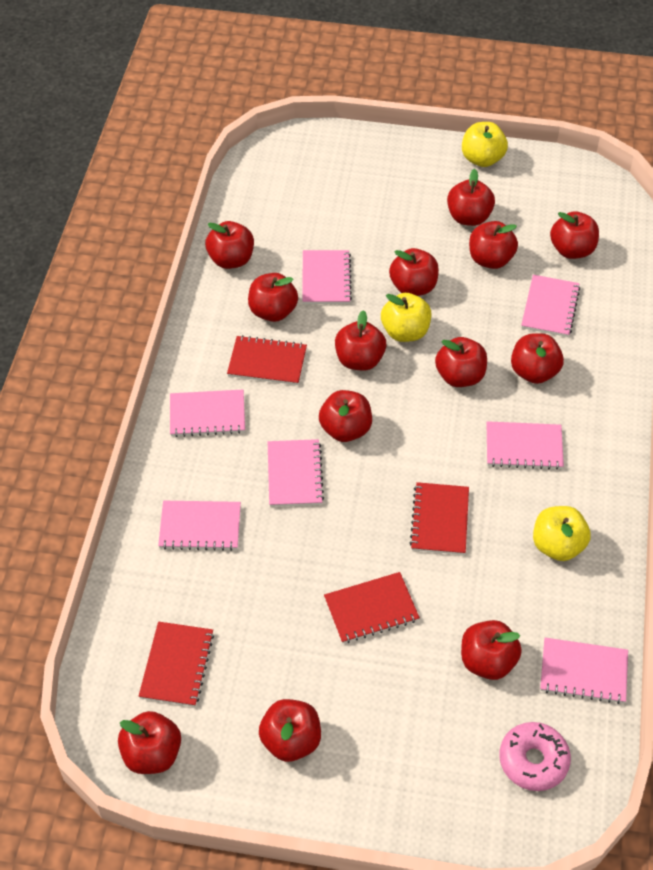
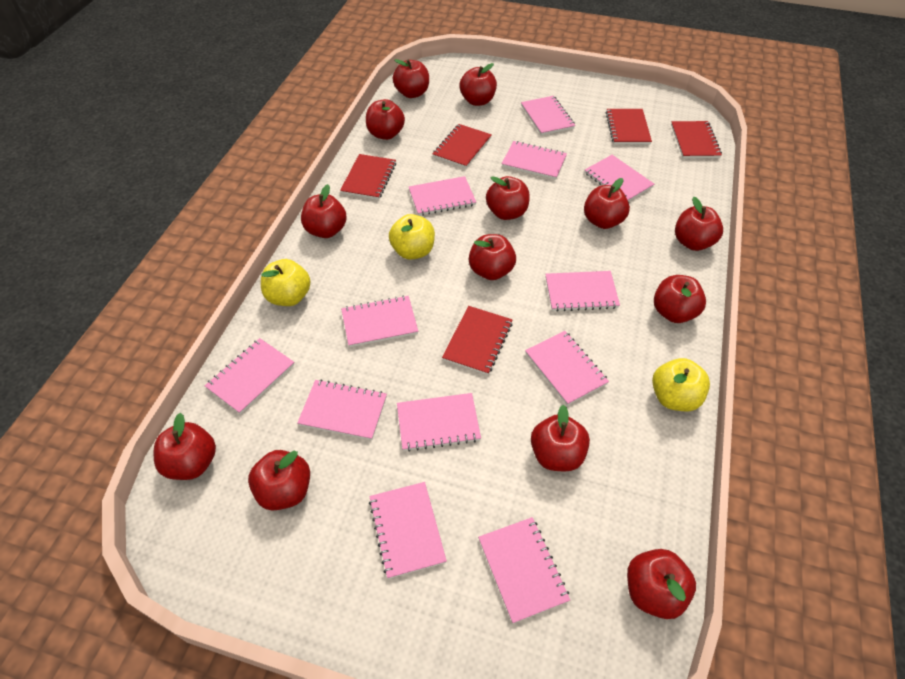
pink donut: [499,722,571,791] = 1 -> none = 0
pink notebook: [158,501,241,551] [170,390,245,437] [268,439,324,507] [302,250,352,304] [486,421,564,470] [521,275,580,337] [540,638,628,704] = 7 -> [205,338,294,414] [297,379,387,440] [341,296,418,347] [369,482,447,579] [397,393,481,452] [409,176,476,216] [478,517,570,623] [502,141,567,180] [521,96,575,135] [525,331,609,406] [545,271,620,312] [585,155,654,202] = 12
red notebook: [139,622,214,707] [227,335,307,385] [324,572,420,644] [409,482,469,555] = 4 -> [340,154,396,200] [433,124,492,168] [442,306,513,375] [606,109,652,144] [671,121,722,158] = 5

